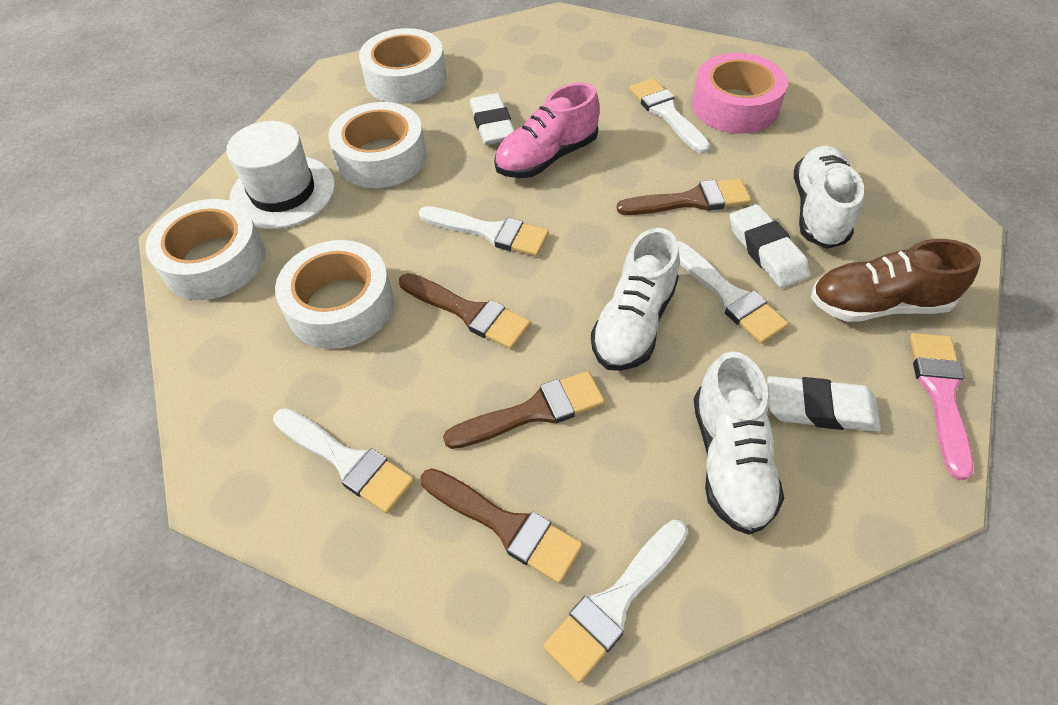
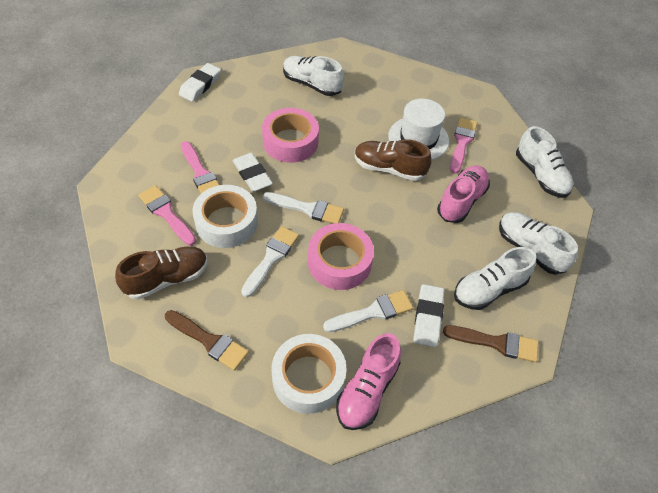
brown brush: [399,273,531,349] [421,468,583,584] [443,371,605,449] [617,179,751,215] = 4 -> [165,310,249,371] [443,325,538,362] = 2
brown shoe: [811,239,981,322] = 1 -> [115,247,208,300] [355,139,432,181] = 2
pink brush: [909,333,974,480] = 1 -> [138,185,196,245] [181,141,219,194] [450,118,477,174] = 3
pink shoe: [494,82,600,178] = 1 -> [336,333,401,430] [437,165,490,223] = 2
pink tape: [692,53,788,134] = 1 -> [262,108,319,163] [308,223,374,290] = 2
white brush: [273,408,414,514] [419,206,549,256] [543,520,688,683] [629,78,710,154] [677,241,789,344] = 5 -> [241,226,299,297] [263,192,344,224] [323,290,413,332] = 3
white shoe: [591,228,679,371] [694,351,784,535] [794,146,864,249] = 3 -> [283,56,344,96] [454,247,536,310] [499,212,578,275] [516,126,573,198] = 4
white tape: [146,199,265,300] [275,240,394,349] [328,102,426,188] [359,28,446,104] = 4 -> [193,185,258,248] [272,334,347,414] = 2

